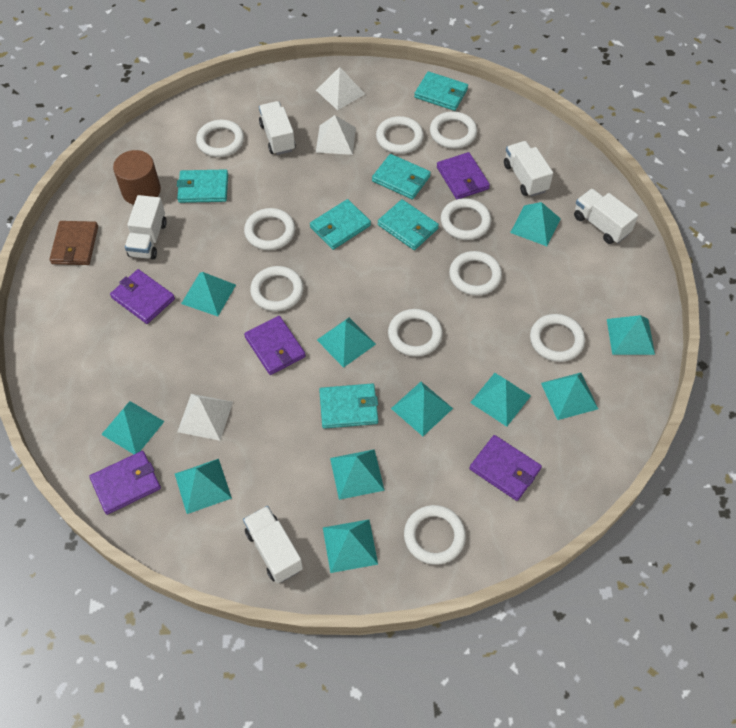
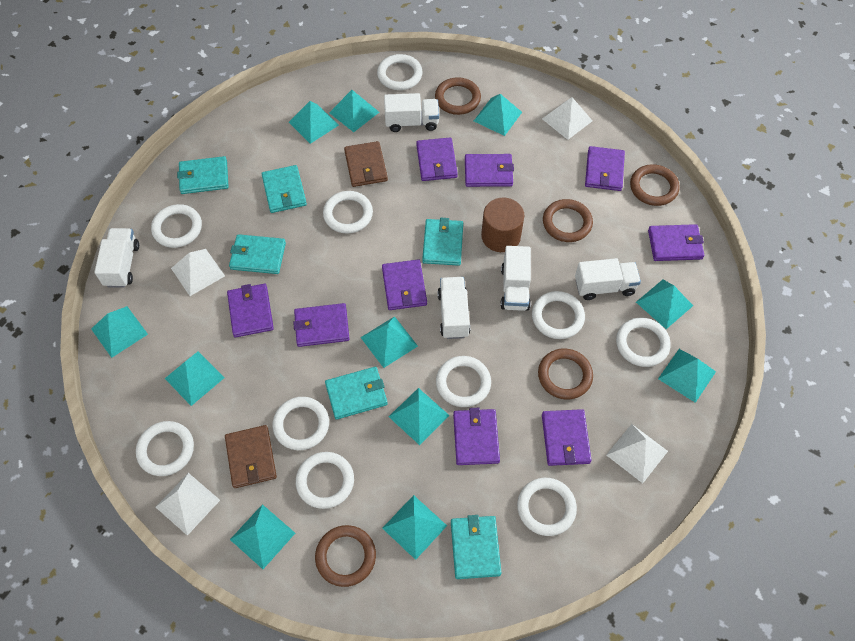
brown ring: none = 0 -> [315,525,376,587] [435,77,481,115] [538,349,593,400] [543,199,593,242] [630,164,680,206] = 5
brown wallet: [49,221,98,265] = 1 -> [225,425,277,488] [344,141,388,187] = 2
purple wallet: [89,451,161,515] [110,269,175,324] [244,316,306,375] [437,152,490,199] [469,435,542,501] = 5 -> [227,284,274,337] [293,303,350,347] [382,259,427,310] [416,138,458,181] [453,408,500,465] [465,154,514,187] [542,409,592,466] [585,146,625,191] [648,224,704,261] = 9
white pyramid: [177,394,233,441] [316,67,365,110] [316,115,356,155] = 3 -> [156,473,220,536] [171,249,225,296] [542,97,592,140] [606,424,668,483] = 4

